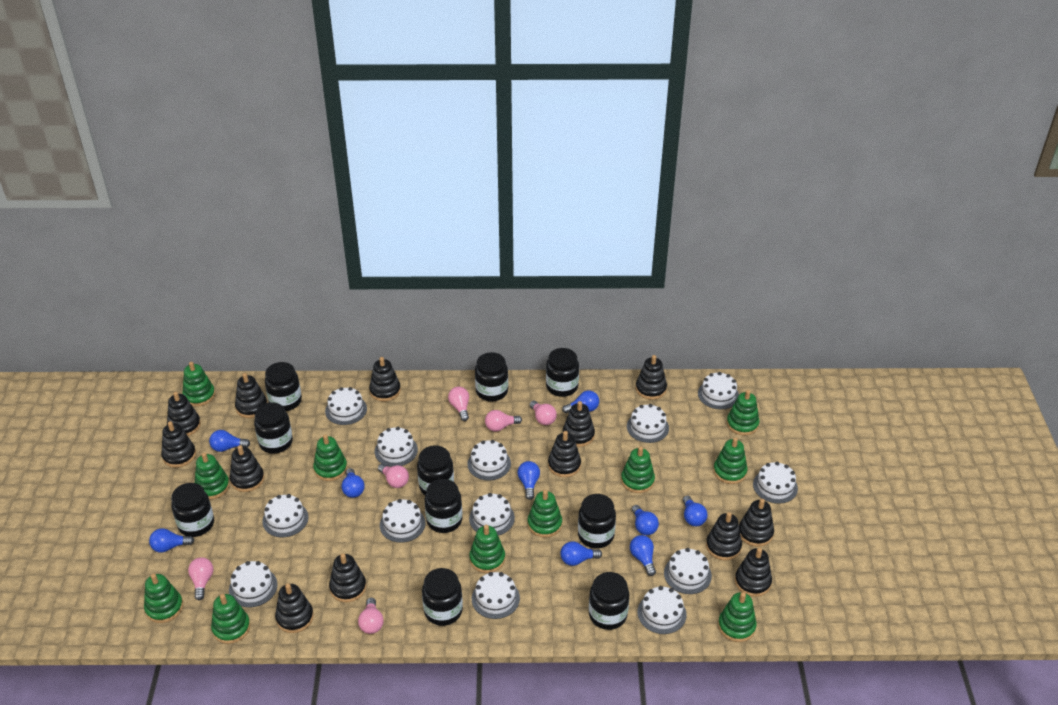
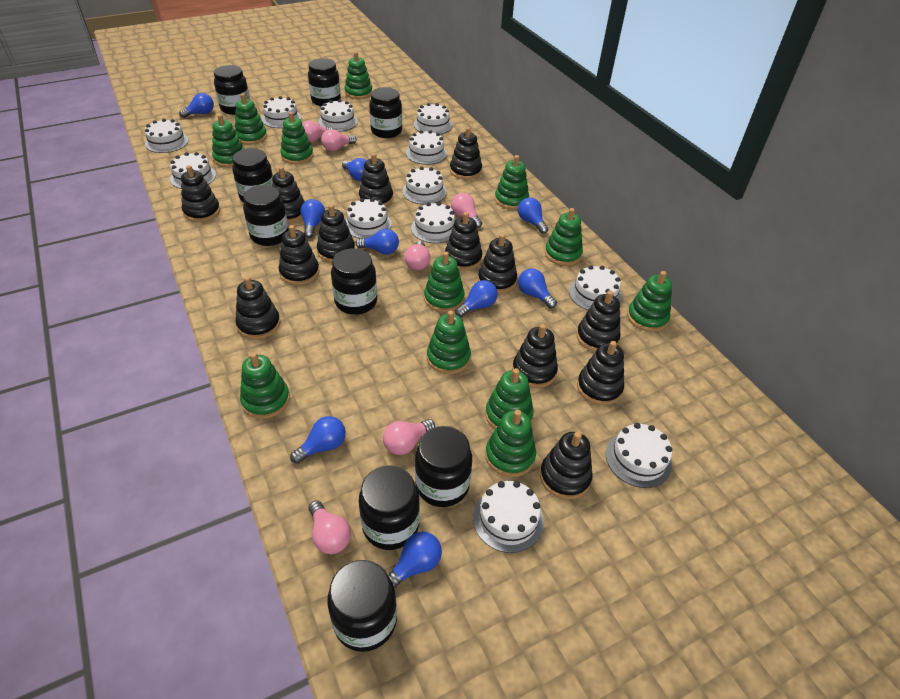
black jar: [171,483,214,537] [254,403,293,454] [265,362,302,411] [417,445,454,495] [422,568,463,626] [425,479,462,533] [475,352,508,401] [546,348,579,397] [578,494,616,548] [589,572,629,630] = 10 -> [214,65,250,115] [232,148,273,203] [243,185,289,246] [308,58,341,106] [327,560,397,652] [331,248,377,315] [358,465,420,550] [369,87,402,138] [415,426,472,507] = 9
green stacking toy: [144,574,183,623] [182,362,215,406] [195,452,230,499] [211,594,250,644] [313,434,347,481] [469,525,505,573] [528,490,562,538] [621,446,655,493] [713,437,748,484] [718,592,757,642] [727,390,759,435] = 11 -> [212,114,244,167] [235,93,267,145] [240,352,290,419] [280,112,314,164] [344,52,372,99] [424,252,465,312] [427,310,471,374] [485,368,534,429] [485,410,536,477] [495,155,529,210] [545,208,583,266] [627,271,672,332] = 12
white cake: [229,561,278,608] [262,494,309,537] [325,387,367,425] [375,427,418,467] [380,499,426,543] [468,440,511,481] [469,493,515,536] [472,572,520,619] [627,404,669,443] [637,586,687,634] [664,548,712,594] [698,372,739,409] [753,462,798,504] = 13 -> [145,119,189,153] [170,152,216,189] [262,96,301,128] [318,99,358,132] [346,198,392,239] [402,166,447,205] [406,130,447,165] [411,202,455,243] [414,103,452,134] [473,481,544,553] [569,265,622,310] [606,423,672,488] = 12

